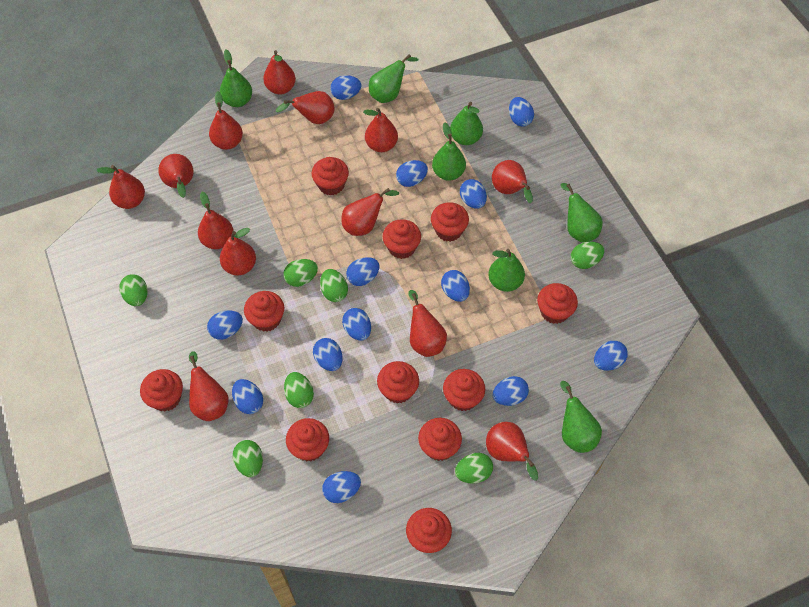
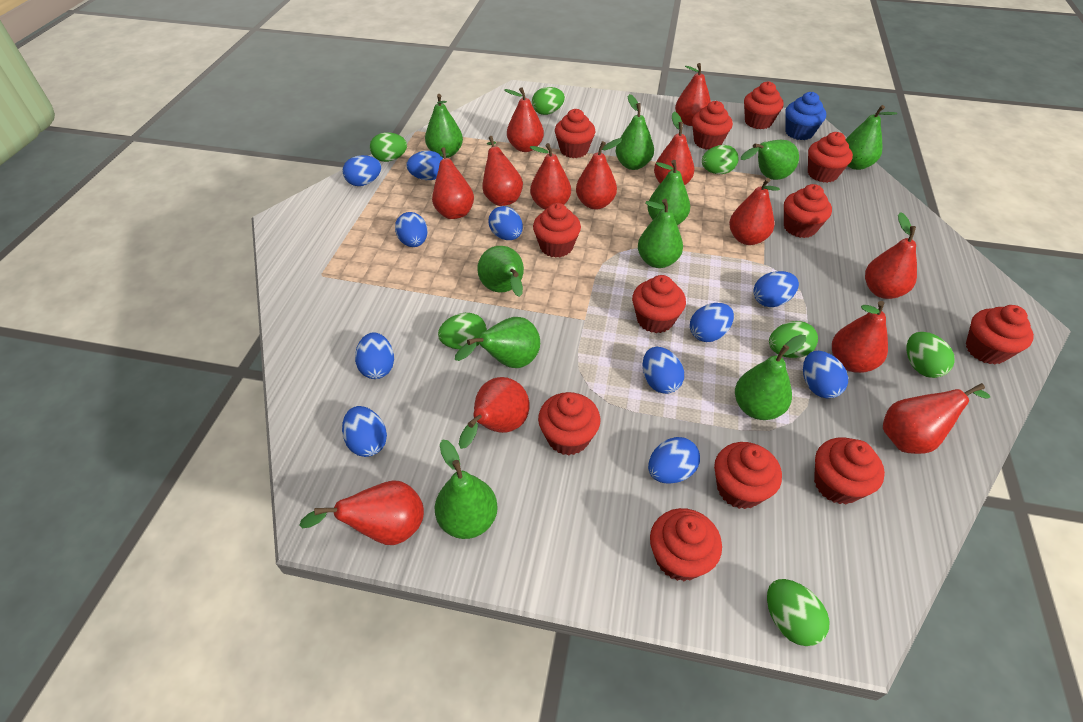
blue cupcake: none = 0 -> [785,92,826,140] = 1
blue egg: [207,310,243,340] [232,379,263,414] [313,338,343,371] [322,471,361,503] [330,75,361,100] [342,308,371,341] [346,257,379,286] [396,160,428,187] [441,270,470,302] [460,179,487,209] [493,376,529,406] [509,97,534,126] [594,341,628,370] = 13 -> [342,406,387,457] [343,155,381,186] [355,332,394,379] [395,212,428,247] [406,151,443,180] [488,206,523,240] [643,347,684,394] [648,437,700,484] [690,303,734,342] [753,271,799,307] [803,351,848,399] = 11
green pear: [220,50,252,107] [369,54,419,103] [432,123,466,181] [450,102,483,145] [488,249,525,292] [560,381,602,453] [561,183,603,243] = 7 -> [425,94,463,158] [435,439,498,539] [455,317,540,368] [477,246,524,297] [615,94,654,170] [638,199,683,268] [647,160,690,225] [735,334,806,420] [741,140,799,180] [845,105,897,170] = 10
red cupcake: [140,369,183,411] [244,291,284,332] [286,418,329,461] [311,157,349,195] [377,361,419,404] [383,219,421,259] [406,508,452,553] [418,418,462,461] [431,202,469,242] [443,369,485,411] [537,283,578,324] = 11 -> [533,203,581,258] [538,392,600,456] [555,109,596,158] [632,275,686,333] [650,508,722,581] [692,101,733,150] [714,442,782,509] [744,81,784,129] [784,184,832,238] [808,132,853,183] [814,437,885,504] [966,305,1034,364] = 12

